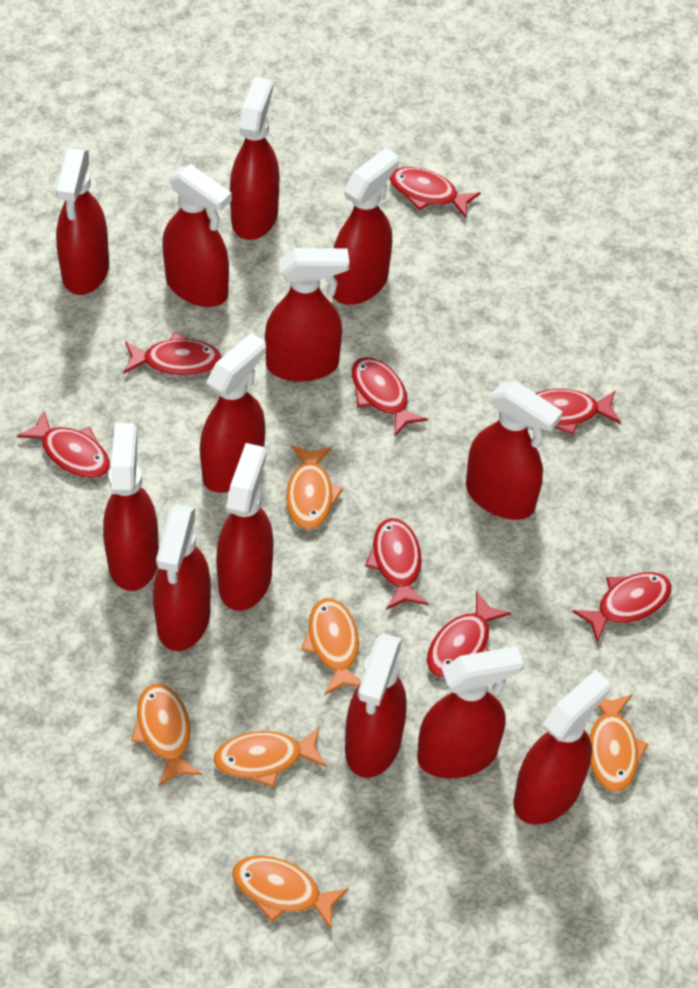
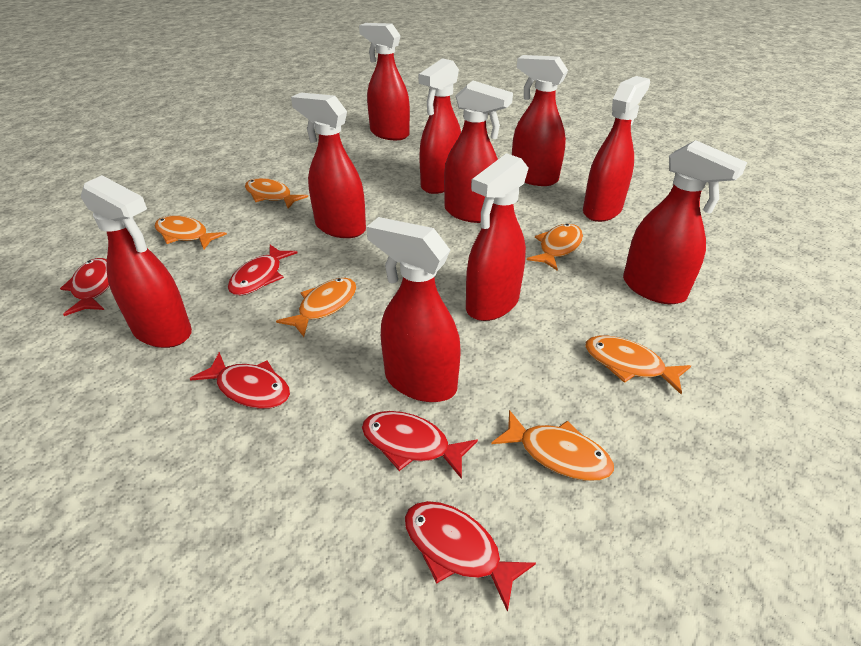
red fish: [17,410,110,478] [123,332,222,376] [352,357,428,436] [365,518,428,610] [389,167,480,218] [427,591,511,678] [535,389,621,435] [572,572,672,643] = 8 -> [60,258,109,316] [190,352,290,409] [228,245,298,295] [362,411,478,479] [405,501,536,612] = 5
red spray bottle: [55,148,109,295] [103,423,159,591] [153,504,211,651] [162,164,232,307] [200,333,266,493] [216,443,273,611] [230,77,279,240] [265,248,350,382] [333,148,399,305] [345,633,407,778] [417,646,524,779] [466,381,563,520] [513,670,611,824] = 13 -> [81,175,192,348] [291,93,366,238] [359,23,410,140] [366,217,460,402] [418,58,461,194] [444,81,513,223] [466,153,529,321] [512,55,568,186] [583,76,650,222] [623,140,747,304] = 10

